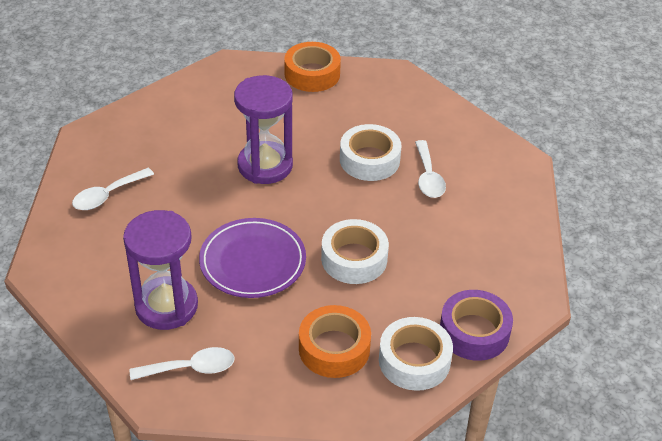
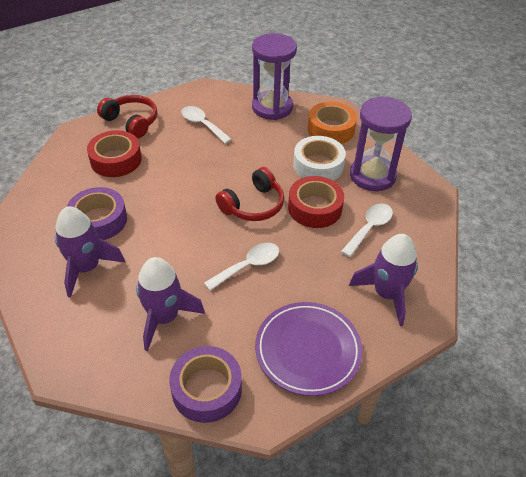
orange tape: [284,42,341,92] [299,305,371,378] = 2 -> [308,102,357,144] = 1
purple rocket: none = 0 -> [55,206,125,298] [136,257,205,351] [349,234,418,326] = 3
purple tape: [440,290,513,361] = 1 -> [67,187,127,240] [169,346,242,423] = 2
red headphones: none = 0 -> [97,95,157,138] [215,167,284,221] = 2
red tape: none = 0 -> [87,130,142,177] [288,176,344,228] = 2
white tape: [321,219,389,284] [340,124,402,181] [379,317,453,391] = 3 -> [293,136,346,180] = 1

